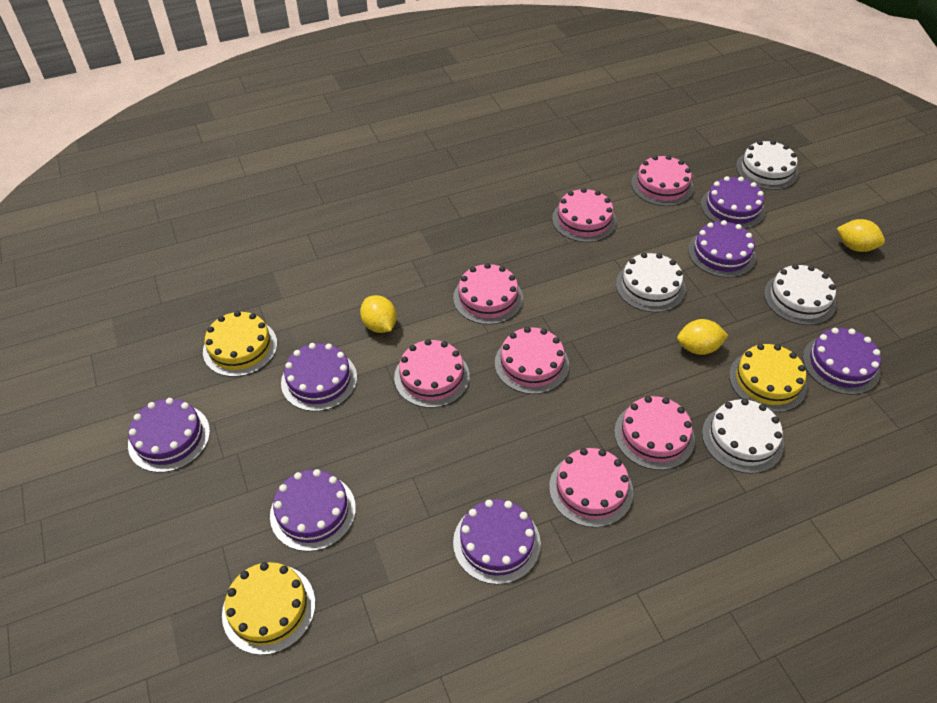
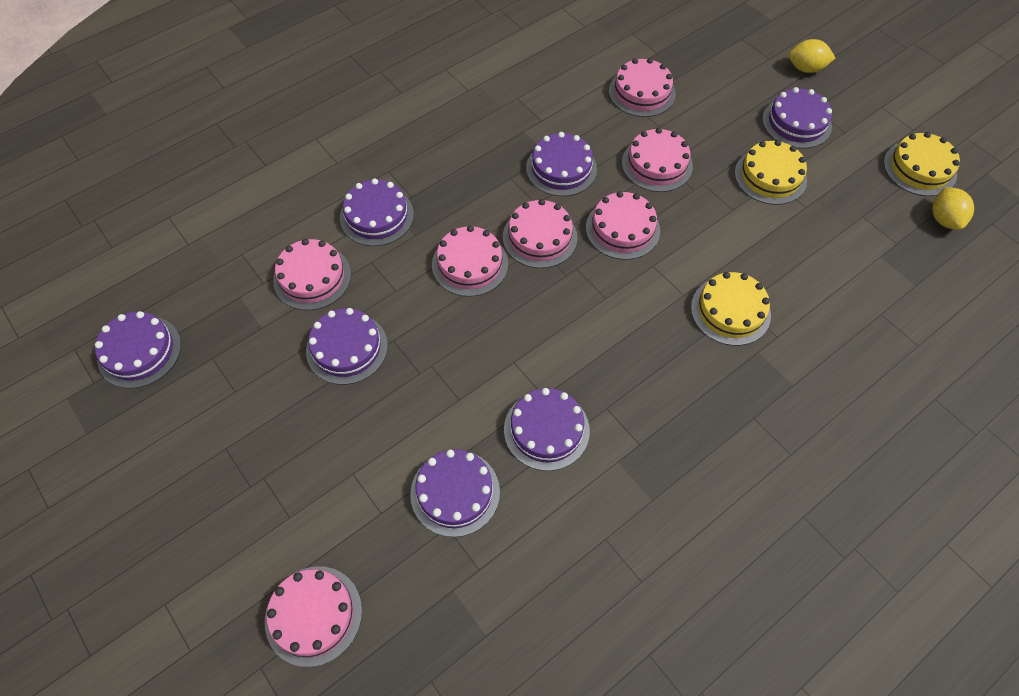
white cake: [616,253,686,312] [702,399,784,474] [736,140,798,190] [764,264,836,325] = 4 -> none = 0
yellow lemon: [360,295,397,333] [677,319,728,355] [837,219,885,252] = 3 -> [789,39,835,73] [932,187,974,230] = 2

